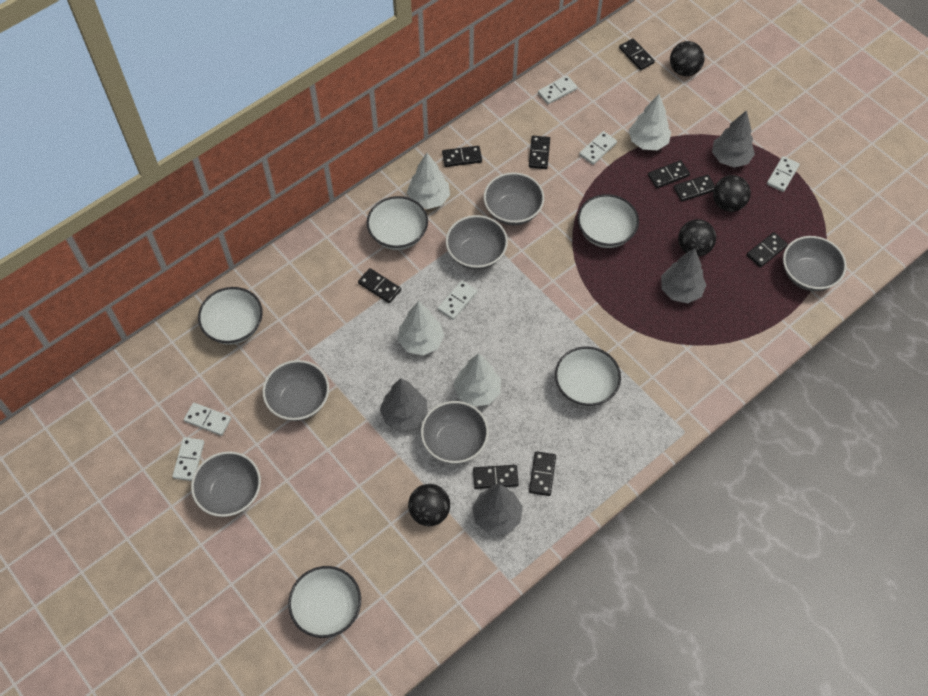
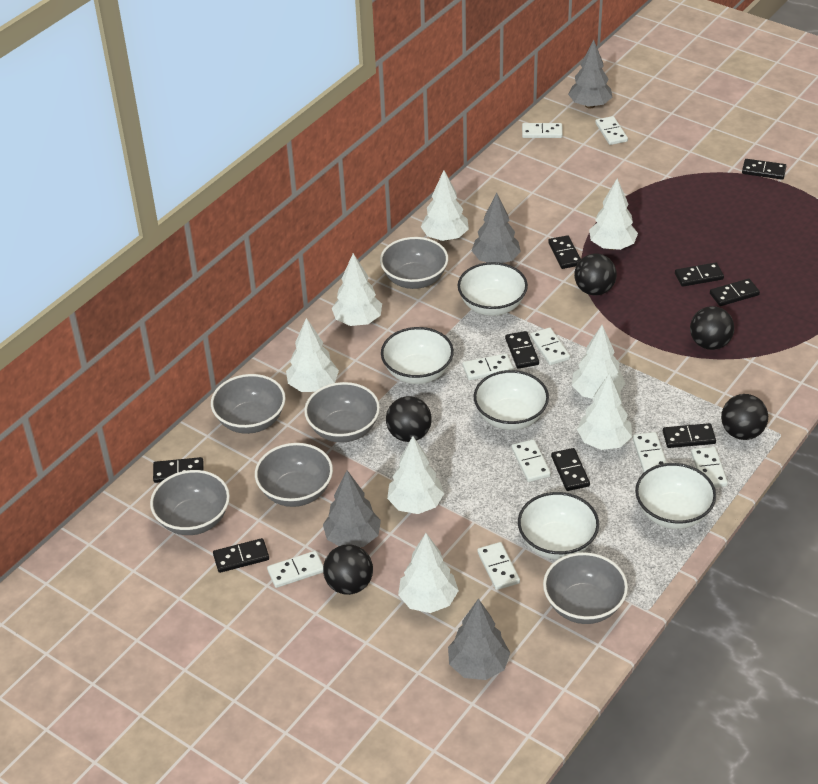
black ball: [408,484,450,526] [670,41,705,76] [678,219,716,257] [713,175,751,212] = 4 -> [323,544,373,595] [386,396,432,442] [574,254,617,296] [690,306,734,350] [721,394,768,440] = 5
white domino: [172,437,204,481] [184,402,231,436] [438,281,477,320] [538,76,577,104] [579,131,617,165] [767,156,800,192] = 6 -> [267,551,323,588] [463,353,514,381] [477,542,520,590] [511,439,551,482] [522,123,563,138] [530,328,570,365] [595,116,628,145] [632,432,667,472] [691,447,728,487] = 9
white tree: [398,301,444,355] [407,153,450,209] [454,353,501,406] [629,94,671,150] = 4 -> [286,318,339,392] [332,253,382,326] [387,436,444,514] [398,533,459,613] [421,170,469,241] [572,325,626,399] [577,373,632,450] [589,178,638,250] = 8

